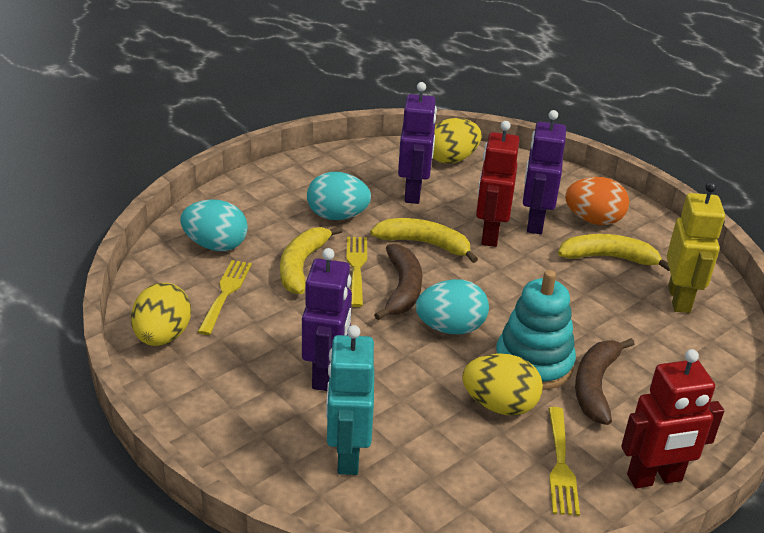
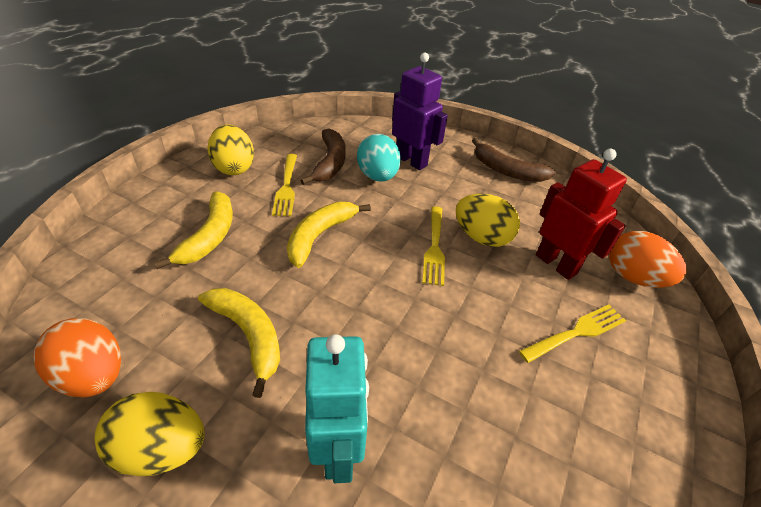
orange egg: [565,177,629,225] = 1 -> [33,318,121,397] [609,231,687,288] = 2
purple robot: [302,248,352,391] [398,82,437,204] [523,110,566,234] = 3 -> [392,53,448,170] = 1
red robot: [476,121,520,247] [621,349,724,488] = 2 -> [536,148,627,280] = 1
turquoise egg: [180,199,248,251] [307,172,371,220] [416,279,489,334] = 3 -> [357,134,401,181] = 1
turquoise stacking toy: [495,270,576,390] = 1 -> none = 0
yellow robot: [667,182,725,313] = 1 -> none = 0

